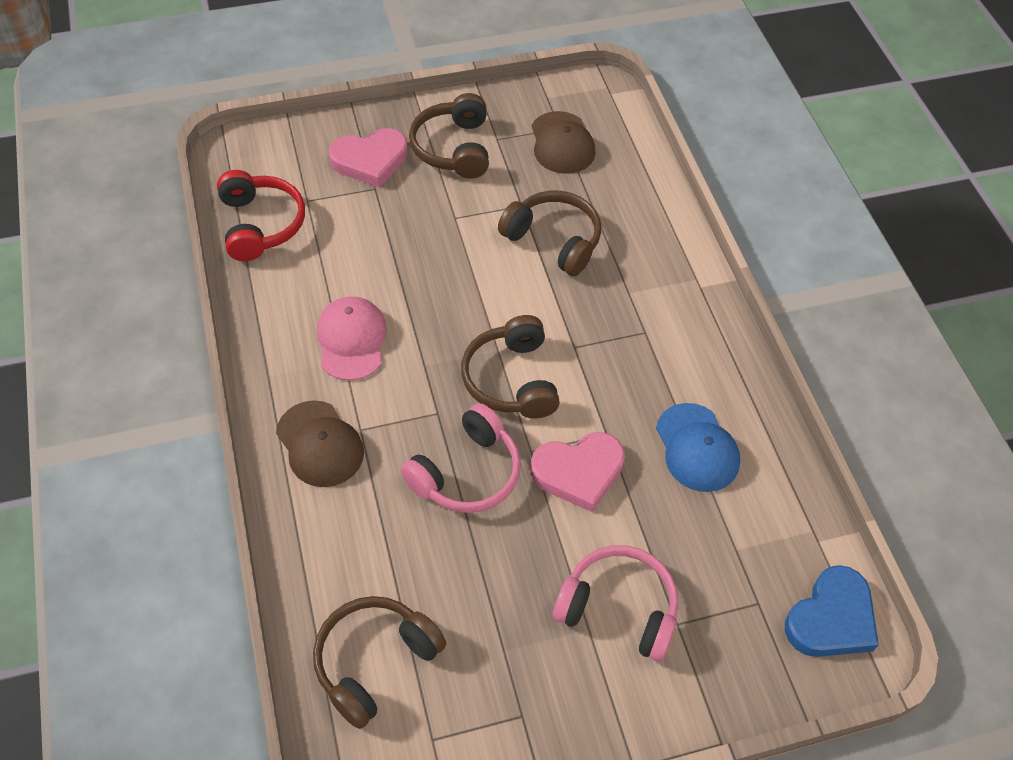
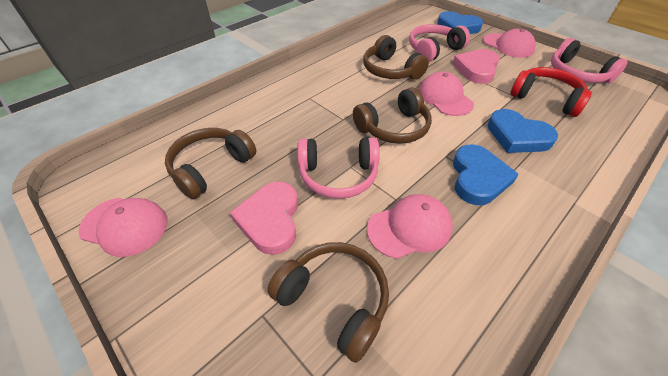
blue cap: [656,403,740,492] = 1 -> none = 0
blue heart: [785,565,879,657] = 1 -> [437,11,483,34] [453,145,519,205] [487,109,558,153] = 3
brown cap: [276,400,364,487] [532,111,595,174] = 2 -> none = 0
pink cap: [317,296,387,381] = 1 -> [79,198,168,257] [367,194,453,259] [419,72,474,116] [483,29,536,58] = 4
pink headphones: [401,403,521,513] [553,545,678,662] = 2 -> [297,137,380,199] [409,24,470,62] [551,38,628,83] = 3

